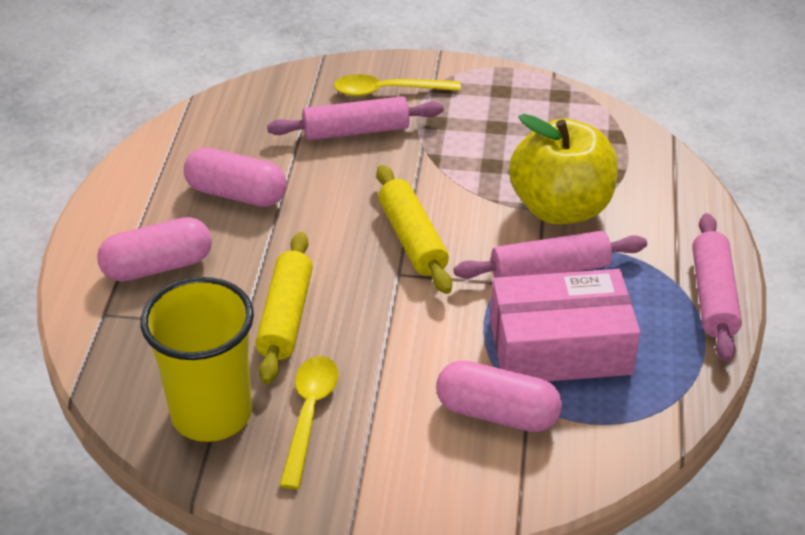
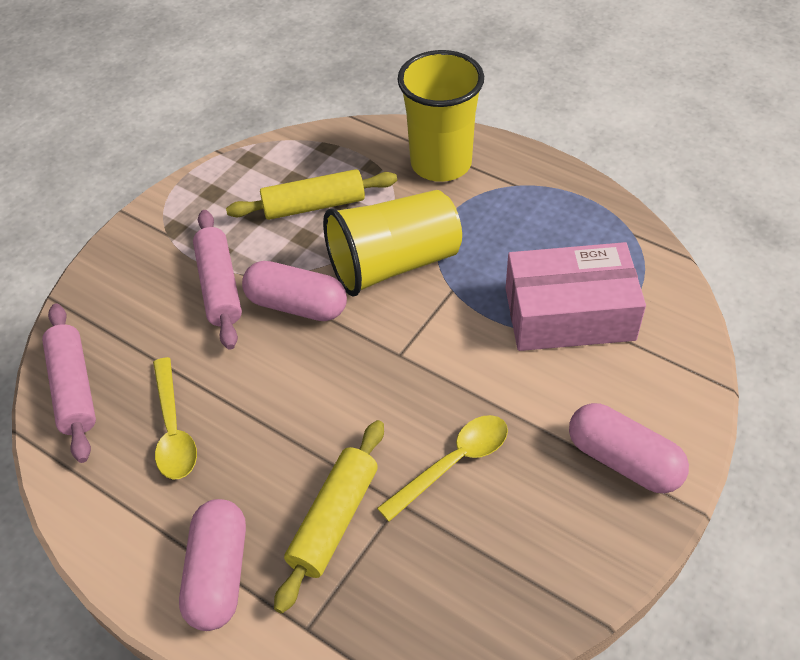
pink rolling pin: [267,96,444,140] [454,231,647,279] [692,213,742,362] = 3 -> [42,303,96,463] [193,210,242,350] = 2
yellow apple: [509,114,618,224] = 1 -> none = 0
yellow cup: [140,277,254,442] = 1 -> [323,190,462,296] [397,50,484,182] = 2

